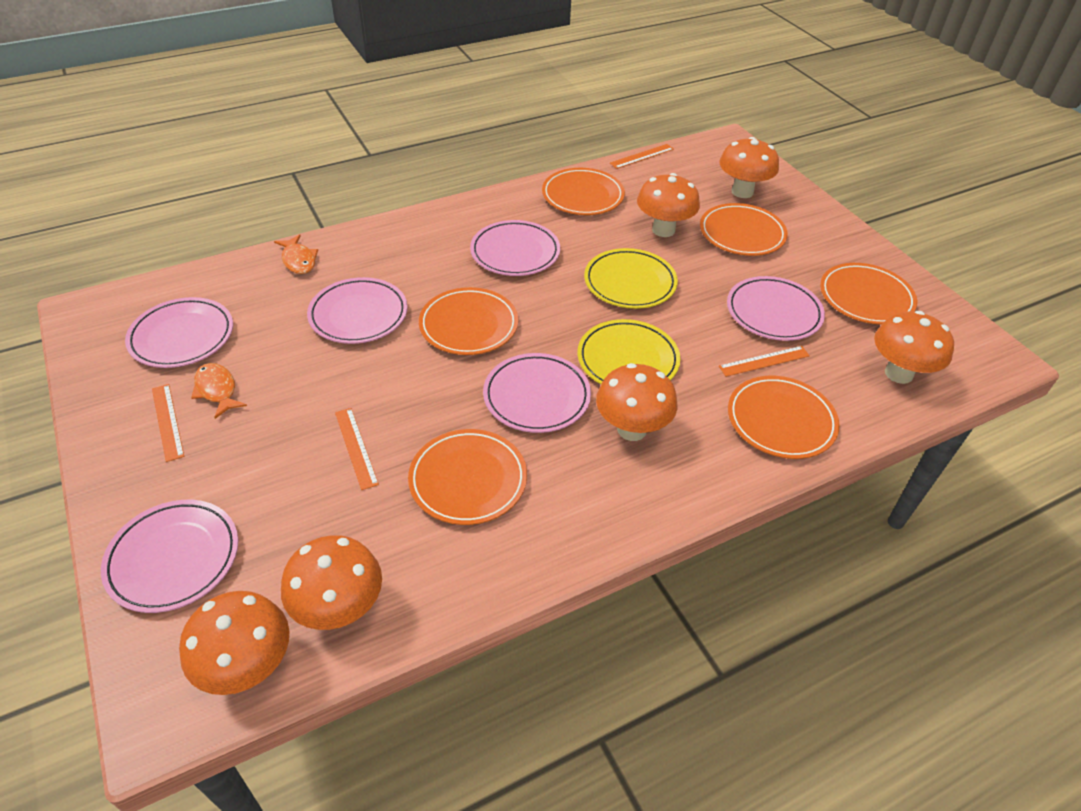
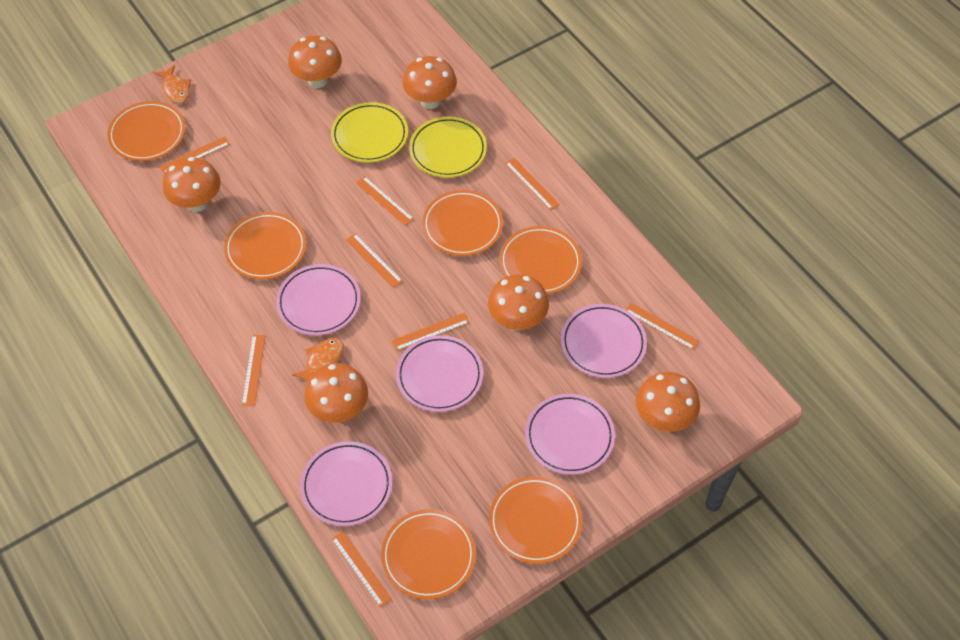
orange ruler: [152,384,184,462] [335,408,379,490] [610,144,674,169] [719,346,810,377] = 4 -> [159,137,230,174] [242,335,265,406] [331,531,392,607] [346,234,403,288] [356,176,414,226] [392,313,470,351] [505,158,560,210] [626,303,699,350] = 8
pink plate: [101,500,238,613] [125,297,233,368] [307,277,407,344] [470,220,560,276] [483,353,591,433] [727,276,825,341] = 6 -> [276,264,361,336] [300,441,392,526] [396,335,483,412] [525,394,615,475] [561,304,647,378] = 5

